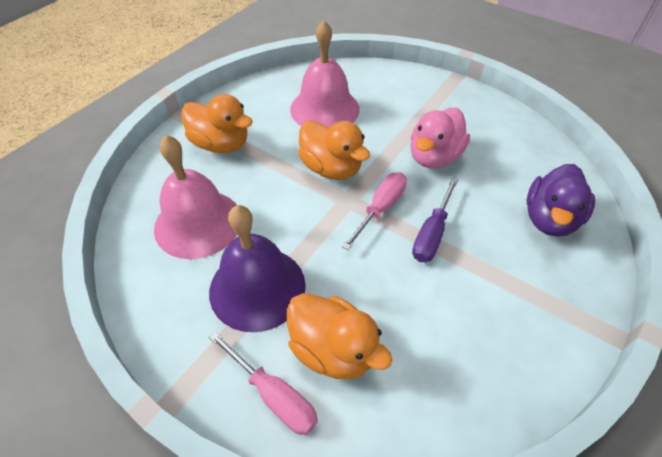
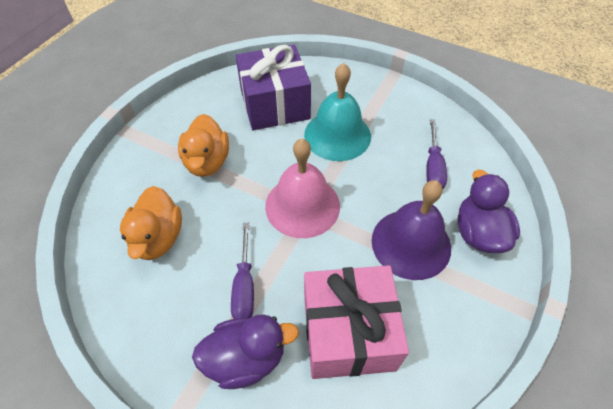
orange duck: [181,94,253,153] [287,293,392,380] [298,120,370,180] = 3 -> [120,186,182,260] [178,114,229,177] = 2
pink bell: [154,135,237,259] [290,20,360,127] = 2 -> [265,139,340,238] = 1
pink duck: [410,108,470,168] = 1 -> none = 0
pink gift: none = 0 -> [304,265,409,379] = 1
pink screwdriver: [209,331,318,435] [342,172,407,250] = 2 -> none = 0
purple duck: [527,164,595,237] = 1 -> [192,314,299,389] [458,170,520,253] = 2
purple gift: none = 0 -> [236,45,311,130] = 1
purple screwdriver: [412,178,458,262] = 1 -> [231,223,254,319] [426,119,447,189] = 2
turquoise bell: none = 0 -> [304,63,371,161] = 1

